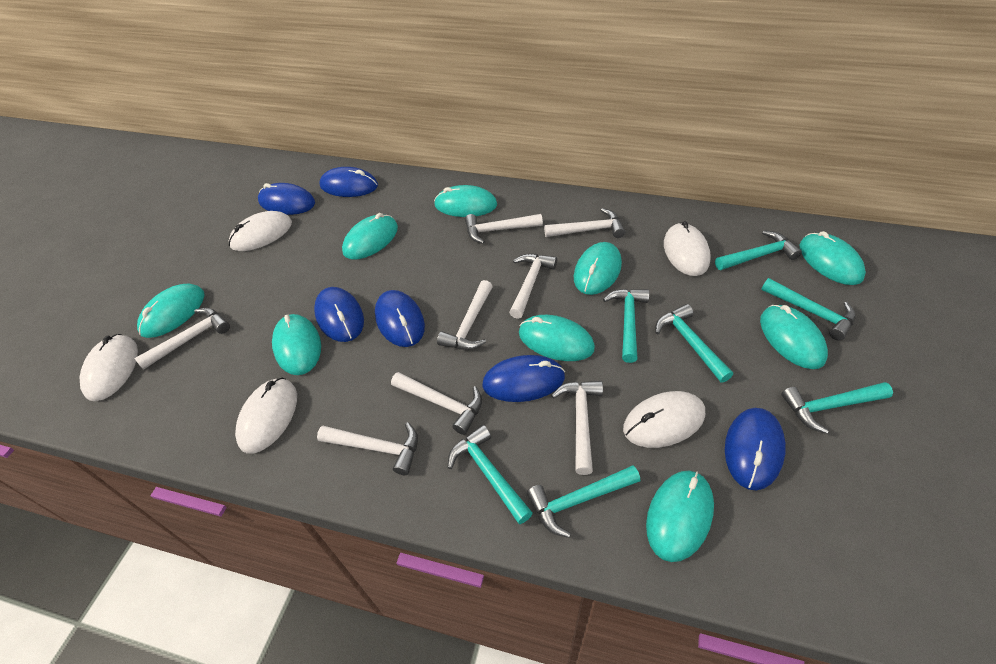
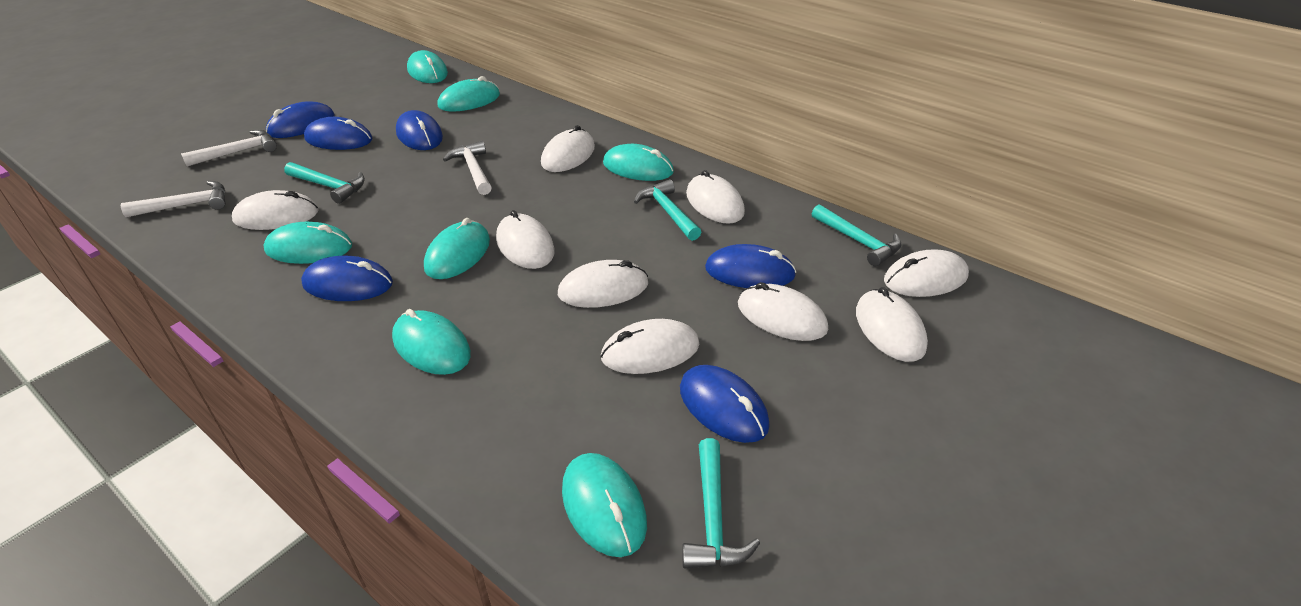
turquoise hammer: [448,425,533,524] [527,465,640,538] [603,289,650,363] [655,304,733,383] [715,230,802,270] [761,278,856,341] [782,382,893,434] = 7 -> [284,162,365,204] [634,179,701,241] [682,438,760,569] [812,204,902,267] = 4
turquoise mouse: [137,284,204,338] [272,314,321,375] [342,213,398,259] [434,185,497,217] [519,315,595,361] [574,242,622,295] [646,470,714,562] [760,305,828,369] [799,231,866,285] = 9 -> [264,222,352,264] [392,309,471,375] [407,50,448,83] [424,218,490,279] [437,76,500,112] [562,453,647,557] [603,144,674,181] = 7
white hammer: [134,308,230,370] [317,422,418,475] [391,372,482,435] [437,280,493,350] [465,214,543,244] [509,254,557,319] [544,208,625,238] [551,381,603,475] = 8 -> [121,181,225,217] [181,130,277,167] [443,141,492,195] = 3
white mouse: [80,334,138,401] [229,211,292,251] [235,378,297,454] [623,391,705,448] [664,221,711,276] = 5 -> [232,190,319,230] [496,210,555,269] [541,125,595,172] [558,260,648,308] [601,319,700,374] [686,170,745,224] [738,282,828,341] [856,287,928,362] [884,249,969,297] = 9

